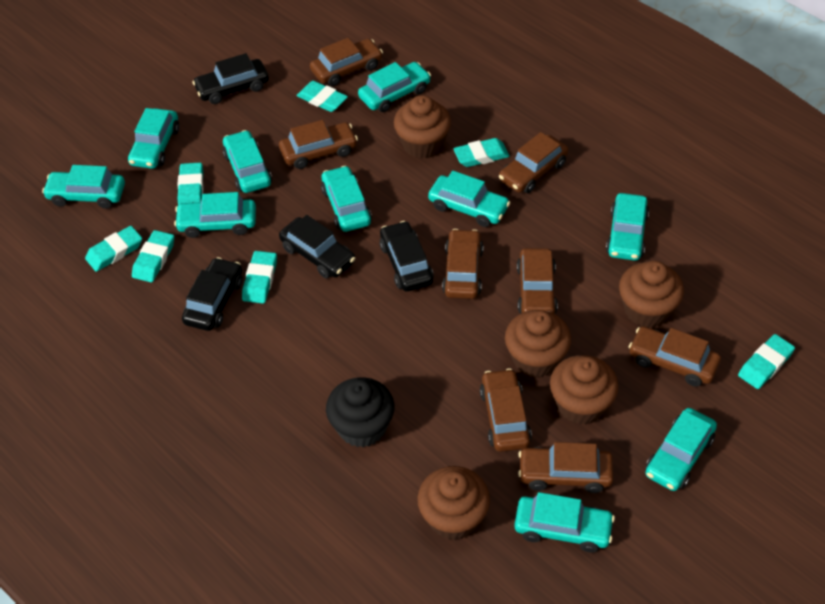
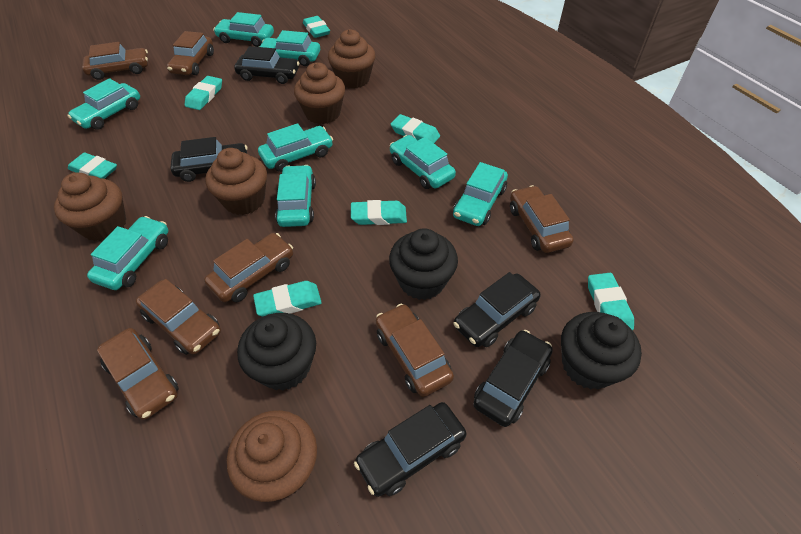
black car: [182,257,243,331] [193,53,269,104] [279,215,355,278] [380,221,434,291] = 4 -> [171,137,248,182] [234,46,299,84] [354,402,466,497] [453,272,540,347] [473,330,553,427] = 5
black cupcake: [326,377,395,448] = 1 -> [237,313,316,391] [389,228,458,300] [561,312,642,390] = 3
brown car: [279,120,358,169] [310,38,383,86] [442,229,484,299] [480,368,532,452] [499,132,569,193] [517,248,558,314] [518,442,614,493] [629,326,721,387] = 8 -> [82,42,148,80] [97,328,179,420] [136,279,221,355] [167,31,214,75] [204,233,293,302] [376,304,454,397] [510,185,574,253] = 7
turquoise car: [42,165,125,209] [128,108,179,169] [174,192,256,238] [223,130,272,193] [321,166,372,232] [358,62,431,112] [428,171,510,227] [514,492,615,553] [606,193,649,261] [645,408,717,491] = 10 -> [67,78,140,130] [87,216,168,290] [213,12,274,47] [258,123,333,172] [260,30,320,66] [275,165,316,227] [390,135,456,189] [453,162,508,226] = 8

